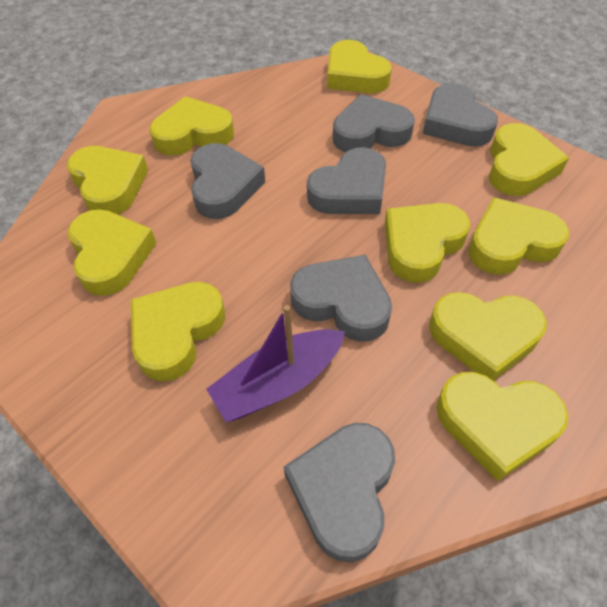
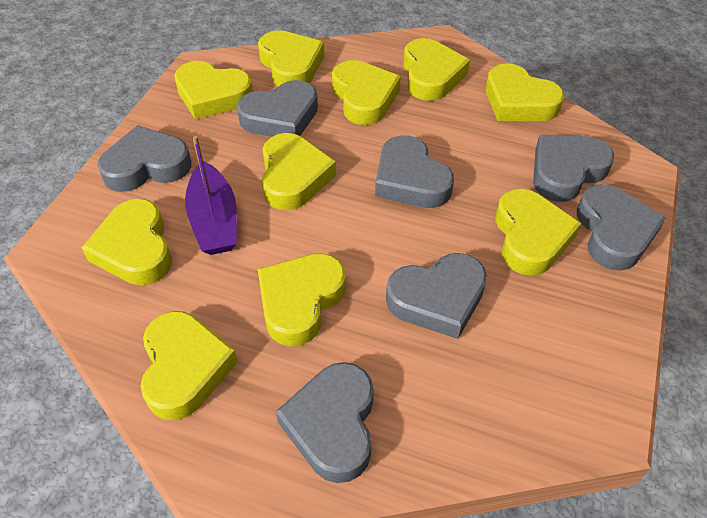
grey heart: [190,143,265,219] [284,423,395,562] [290,255,392,342] [307,147,386,214] [333,94,415,152] [423,83,498,147] = 6 -> [97,125,191,192] [237,80,318,137] [276,362,374,483] [375,135,454,208] [386,253,487,339] [533,135,614,202] [577,184,666,271] = 7

